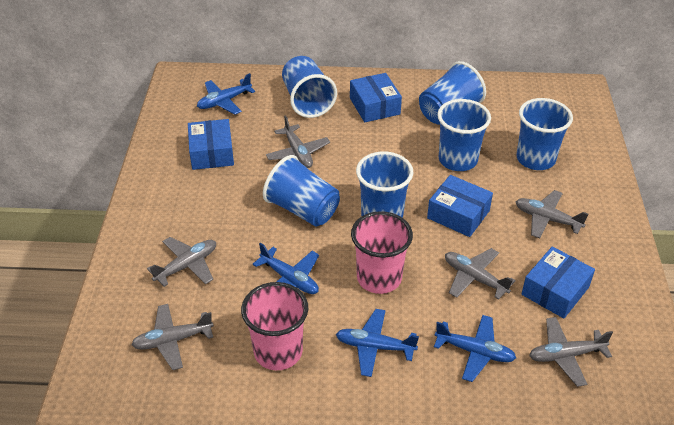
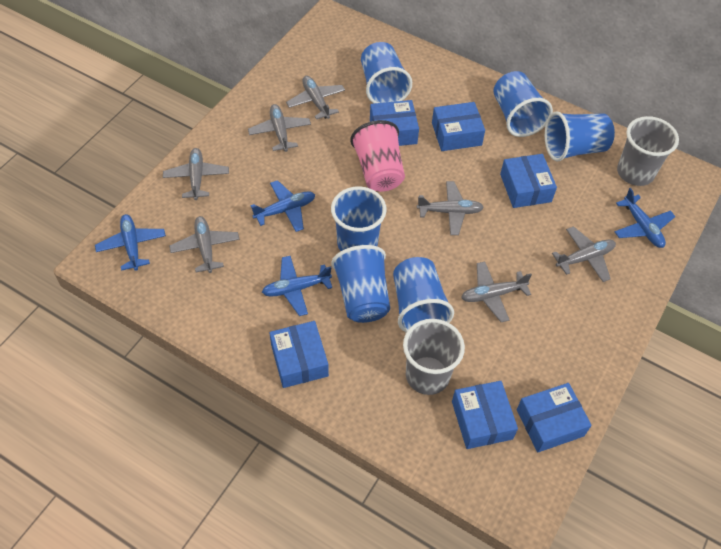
blue box: [188,119,234,170] [350,73,402,122] [427,175,493,237] [521,246,595,319] = 4 -> [269,321,329,388] [370,100,419,146] [432,102,485,151] [452,381,518,449] [500,154,557,208] [517,383,592,452] = 6
grey cup: none = 0 -> [403,319,465,395] [617,116,679,186] = 2
grey plane: [131,304,214,370] [147,237,216,287] [266,115,330,168] [445,248,516,300] [515,190,588,238] [529,317,613,387] = 6 -> [163,148,229,200] [169,216,240,273] [248,104,311,152] [286,76,345,119] [417,181,484,235] [461,261,532,322] [552,226,616,282] = 7
pink cup: [241,282,309,370] [351,211,413,294] = 2 -> [350,120,405,192] = 1

